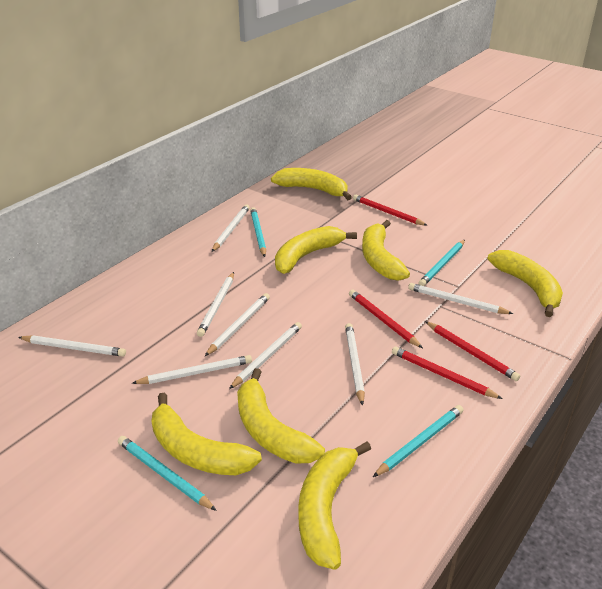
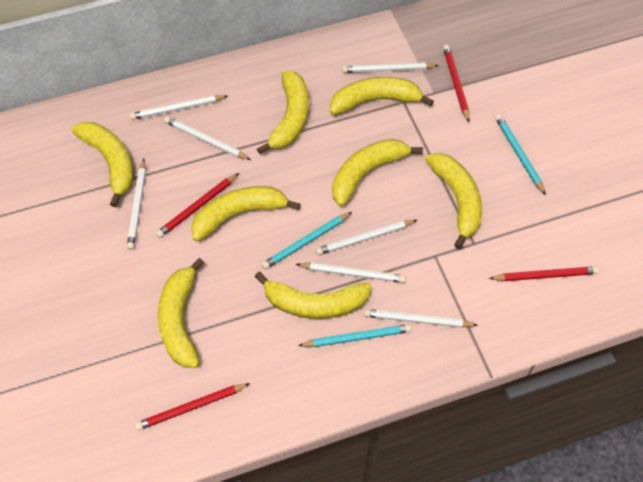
turquoise pencil: [118,436,217,511] [250,207,266,257] [373,405,464,477] [419,240,465,286] = 4 -> [262,212,352,269] [298,324,412,347] [495,114,546,195] = 3
white pencil: [18,335,126,357] [131,355,252,384] [197,272,234,337] [205,293,270,356] [212,205,250,252] [229,322,302,389] [345,323,365,406] [408,283,513,314] = 8 -> [127,159,146,250] [130,95,227,120] [164,116,251,160] [296,262,406,283] [316,220,417,255] [342,62,439,73] [364,309,478,328] = 7
yellow banana: [151,393,262,475] [237,368,325,464] [271,168,352,200] [275,226,357,274] [298,442,371,570] [362,220,410,281] [487,250,563,317] = 7 -> [71,122,133,207] [158,258,204,368] [191,186,300,242] [254,272,372,319] [257,70,309,154] [330,77,434,115] [332,139,423,207] [425,153,482,249] = 8

